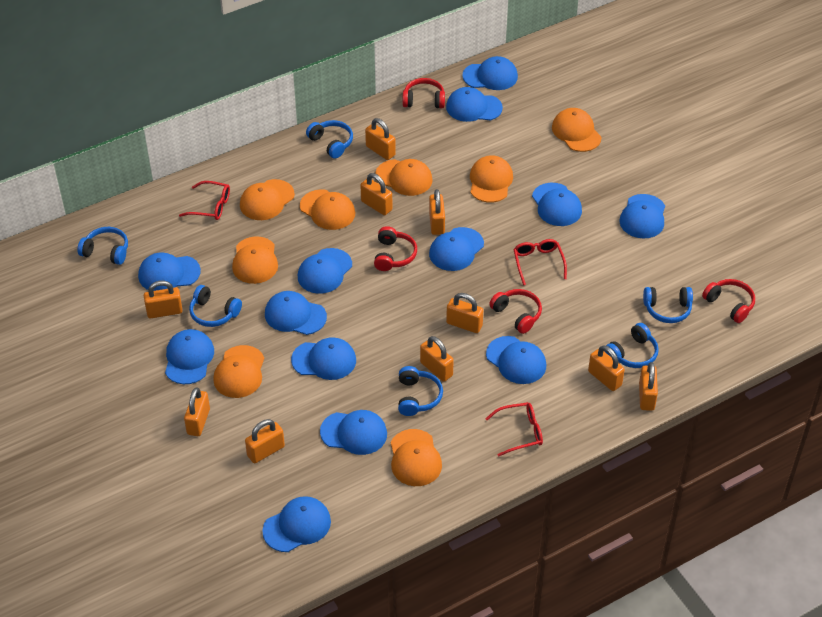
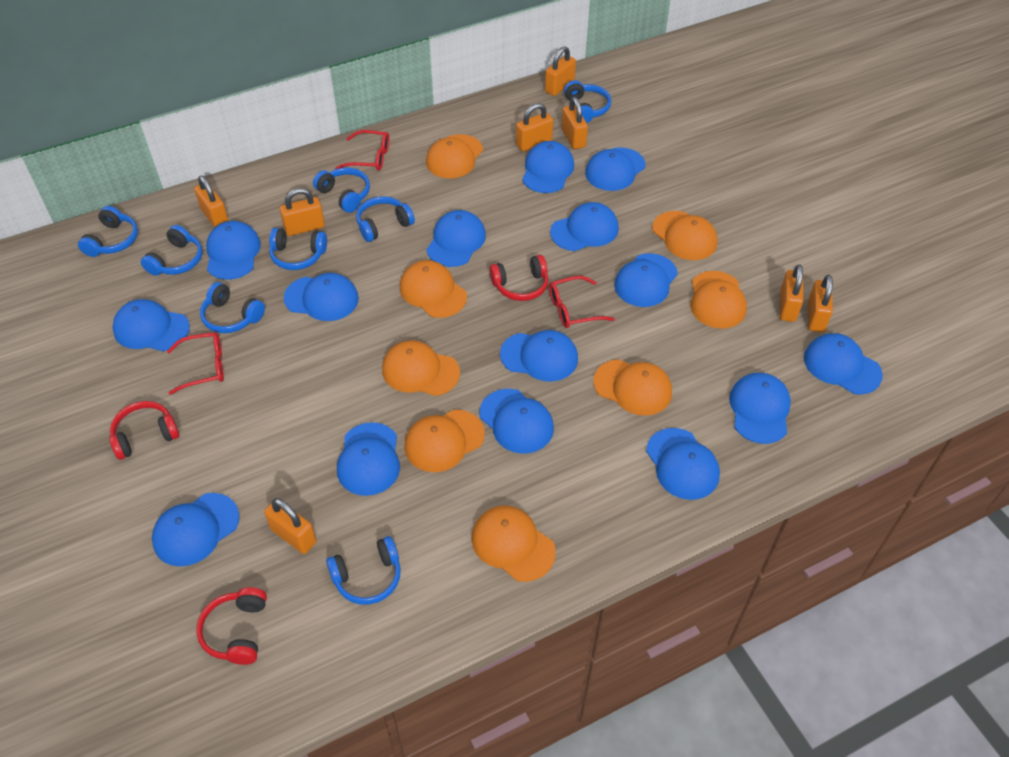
blue cap: [138,252,201,291] [165,329,214,384] [262,496,331,552] [265,291,327,335] [291,337,356,380] [298,248,352,294] [320,410,387,455] [429,227,484,271] [446,87,503,122] [462,56,518,90] [486,336,546,384] [532,183,582,226] [619,194,665,239] = 13 -> [112,299,190,351] [152,493,239,567] [206,221,261,280] [284,273,359,321] [337,422,400,496] [426,210,486,267] [479,389,554,454] [500,330,578,382] [522,141,574,193] [550,202,619,251] [585,147,646,191] [614,253,678,307] [646,428,720,500] [729,373,791,444] [804,333,883,395] = 15
blue headphones: [77,227,128,265] [189,285,242,327] [306,120,353,159] [398,366,443,416] [605,323,659,368] [643,287,693,323] = 6 -> [78,206,138,257] [141,225,203,276] [200,282,265,333] [269,228,327,270] [313,167,370,213] [326,536,401,605] [356,196,415,242] [564,80,611,123] = 8
orange padlock: [144,280,183,319] [184,388,210,436] [245,419,285,463] [360,173,392,215] [365,118,396,160] [420,336,454,382] [429,189,445,235] [446,293,484,333] [588,345,625,391] [639,362,658,411] = 10 -> [194,176,229,228] [264,498,316,554] [280,188,325,236] [516,103,553,151] [545,46,576,96] [562,97,588,149] [780,264,803,322] [808,275,833,332] = 8
red headphones: [374,226,417,271] [402,78,445,108] [489,289,542,334] [702,279,755,323] = 4 -> [109,401,180,460] [196,587,267,665] [489,255,549,301] = 3

